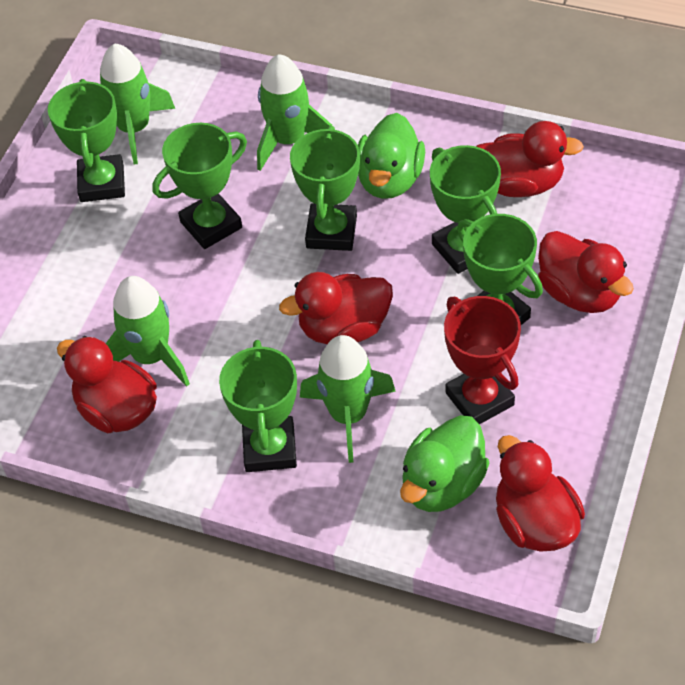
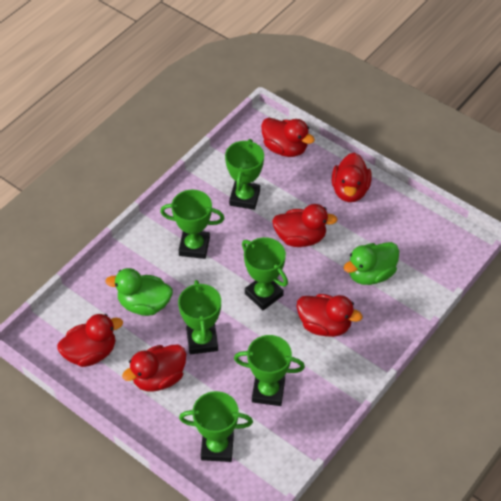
green rocket: [100,43,175,164] [106,276,190,387] [257,54,332,171] [300,335,396,463] = 4 -> none = 0
red duck: [57,336,157,433] [279,272,393,344] [476,121,584,197] [496,435,585,552] [538,231,634,313] = 5 -> [57,314,123,367] [122,344,186,392] [261,118,315,157] [272,204,338,247] [297,294,363,337] [332,152,372,202] = 6
red trophy: [444,296,521,424] = 1 -> none = 0

